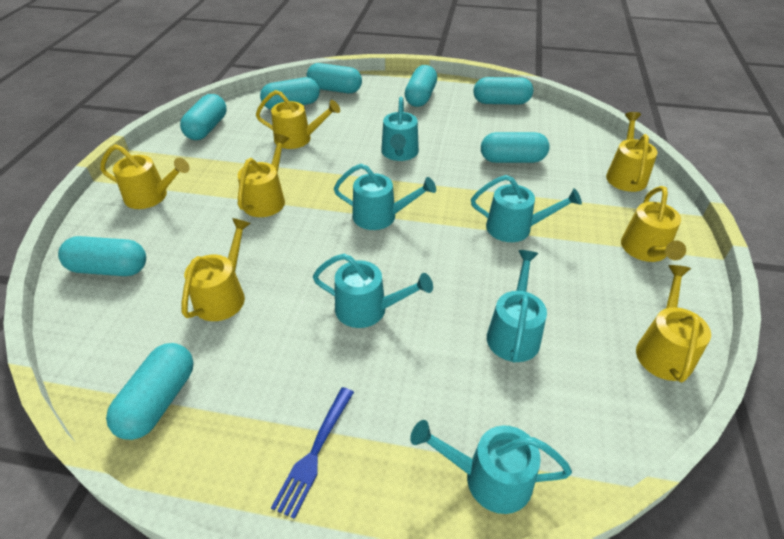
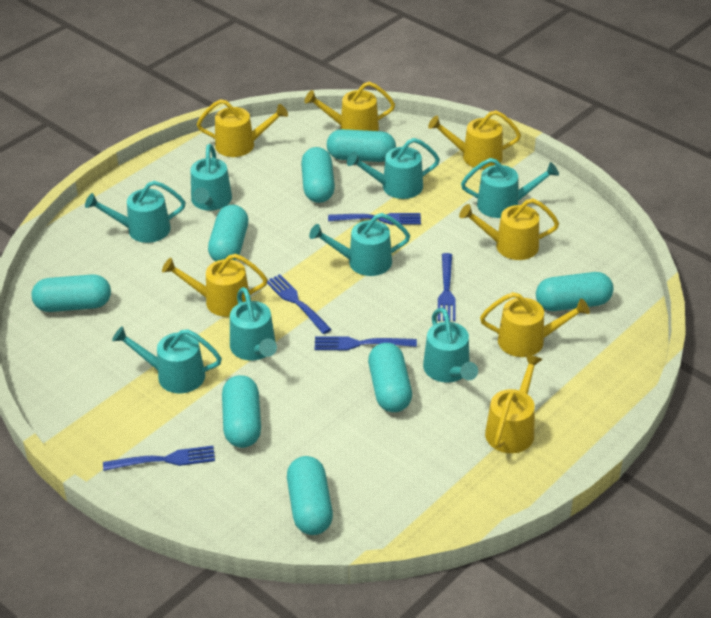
blue fork: [271,387,354,519] = 1 -> [103,446,215,471] [267,274,332,334] [314,336,417,350] [328,213,421,225] [438,253,456,321] = 5
turquoise watering can: [313,254,433,328] [334,164,436,230] [381,97,419,161] [410,420,572,514] [471,175,582,242] [487,250,547,363] = 6 -> [85,181,186,243] [112,326,222,393] [191,144,232,211] [230,287,277,360] [309,213,410,276] [347,138,440,199] [423,308,478,382] [461,158,559,218] = 8

